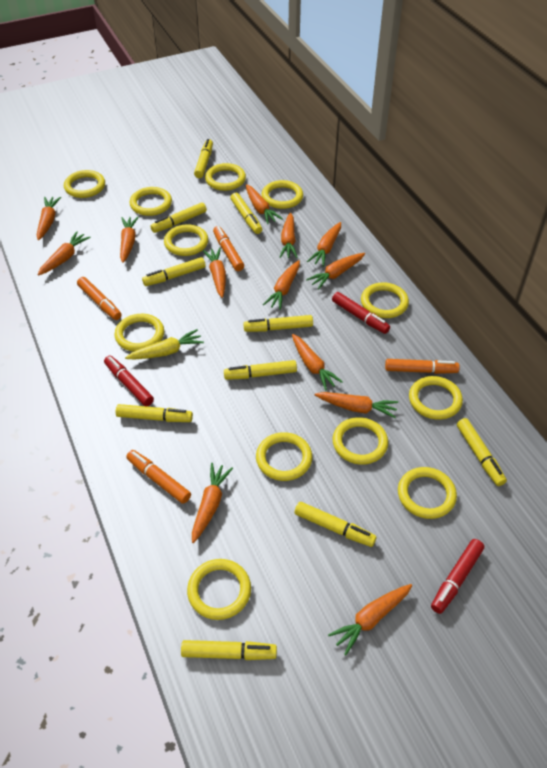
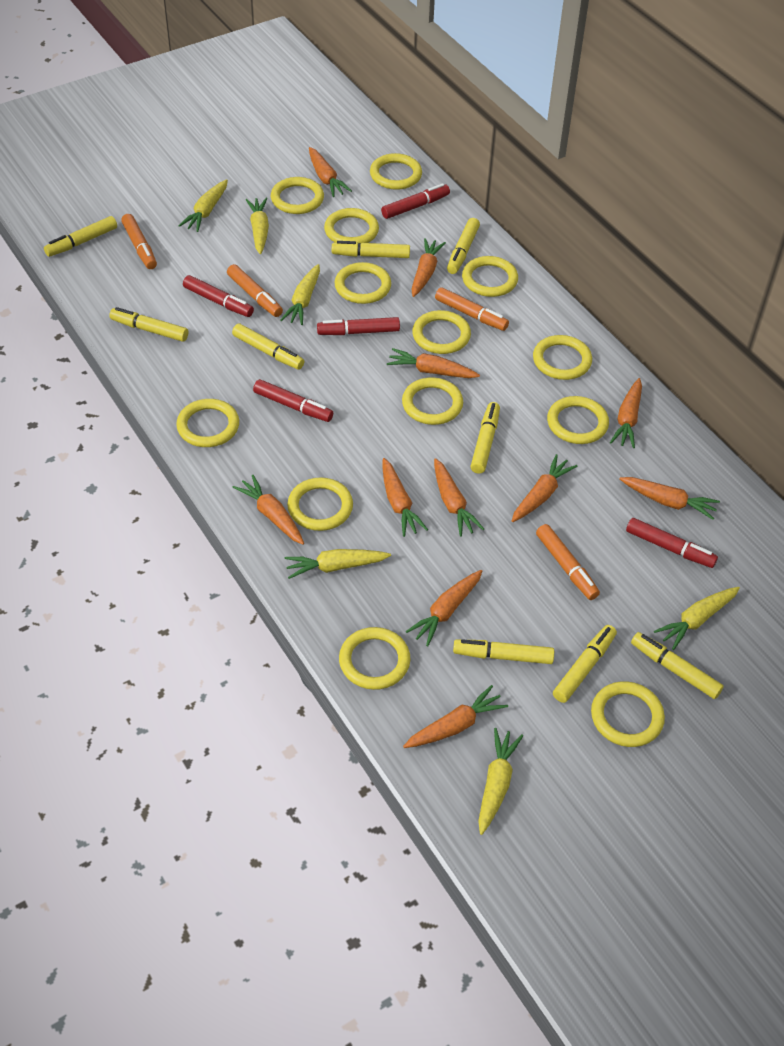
orange carrot: [37,197,61,240] [37,232,91,276] [120,217,139,263] [192,463,233,543] [203,248,226,298] [246,184,283,224] [263,260,300,310] [279,213,298,258] [292,334,343,391] [306,253,365,290] [307,222,341,267] [315,392,398,418] [328,584,412,655] = 13 -> [232,475,304,545] [309,147,352,197] [382,458,428,537] [387,348,480,378] [403,685,508,748] [406,570,482,646] [411,238,446,297] [434,458,484,537] [512,454,578,522] [610,378,642,448] [620,477,720,520] = 11
red marker: [104,356,154,406] [332,292,390,334] [431,539,484,614] = 3 -> [183,275,254,317] [253,379,333,422] [317,317,400,335] [381,183,450,219] [626,518,718,568] = 5
yellow carrot: [125,329,204,359] = 1 -> [179,179,228,232] [246,198,269,254] [281,264,320,325] [285,549,391,579] [478,728,523,835] [654,587,740,650] = 6
yellow marker: [116,404,193,422] [142,257,206,286] [150,202,207,233] [181,640,277,660] [194,139,213,178] [224,360,297,380] [230,193,262,234] [244,315,313,332] [294,502,376,547] [457,418,507,486] = 10 -> [44,216,117,257] [109,307,188,342] [232,324,304,370] [332,241,410,258] [447,218,480,274] [453,639,554,664] [471,402,500,474] [553,625,617,703] [631,632,724,699] = 9
yellow ring: [64,170,105,198] [114,314,164,352] [129,187,172,216] [164,224,208,256] [187,559,251,620] [205,163,246,191] [256,432,312,481] [262,180,303,209] [333,417,388,465] [361,282,409,318] [398,467,457,519] [409,376,463,420] = 12 -> [176,399,239,447] [271,177,324,214] [287,477,353,531] [324,208,379,243] [334,262,391,304] [339,627,411,690] [370,153,422,190] [402,377,463,425] [412,310,471,354] [462,256,518,297] [533,335,592,380] [547,396,609,444] [591,681,665,747] = 13

